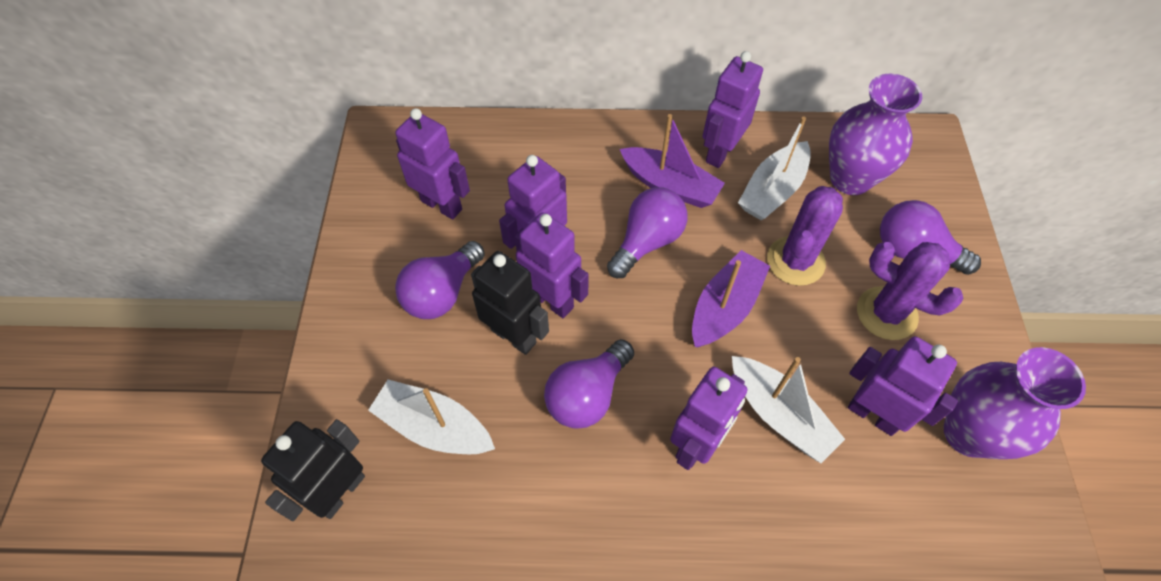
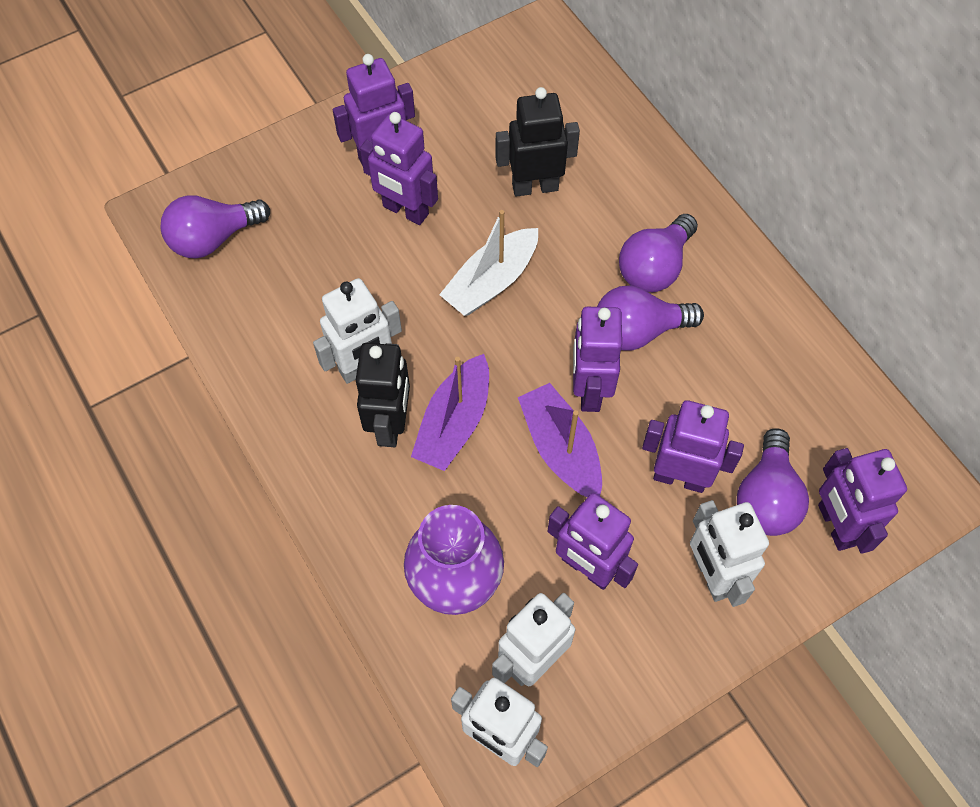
purple cactus: [767,186,843,286] [857,242,963,340] = 2 -> none = 0
purple vase: [829,74,922,195] [944,347,1086,459] = 2 -> [404,505,504,615] = 1
white boat: [368,379,495,454] [732,356,845,463] [738,116,811,220] = 3 -> [439,210,538,316] = 1
white robot: none = 0 -> [313,278,402,384] [451,678,548,767] [492,593,575,686] [690,500,769,607] = 4

